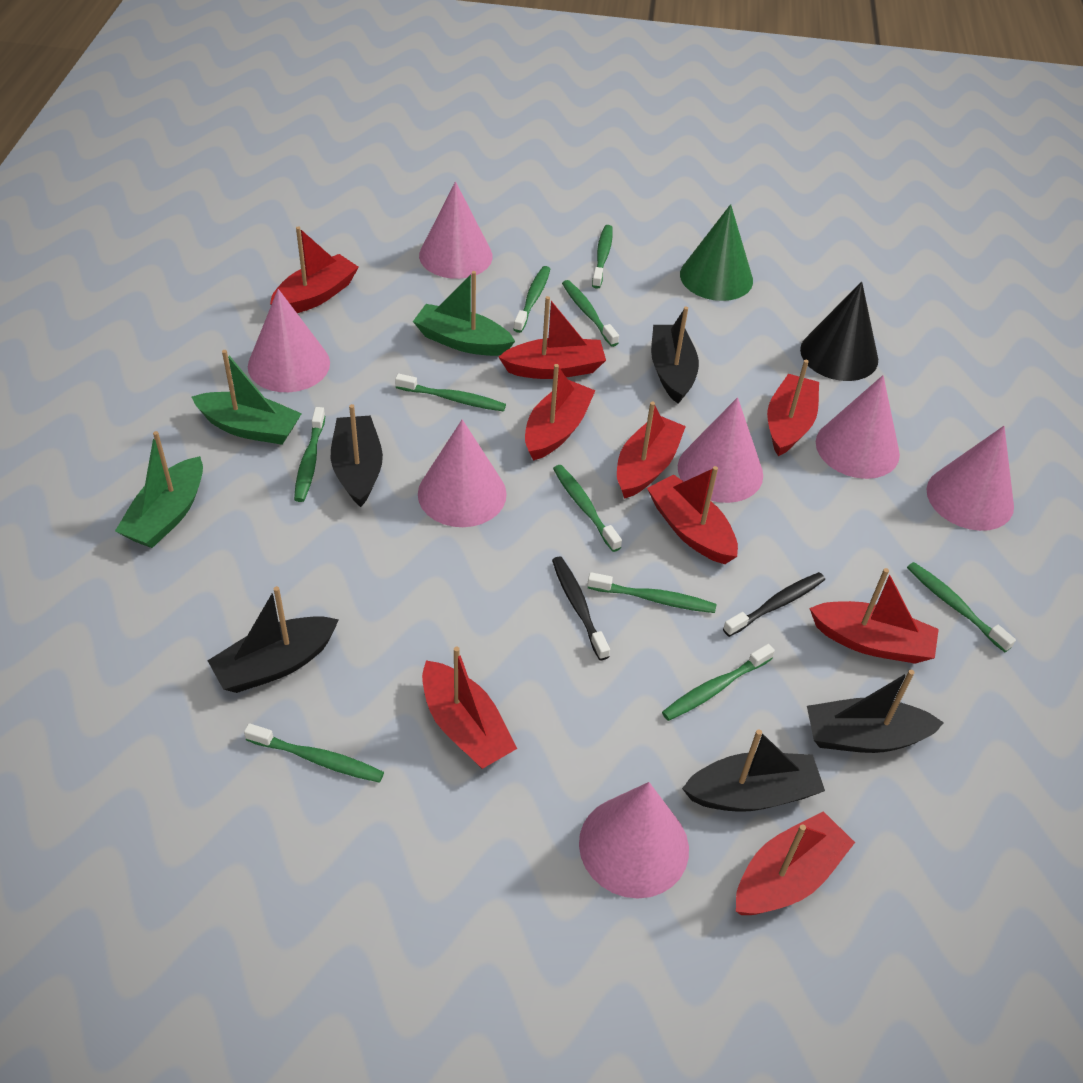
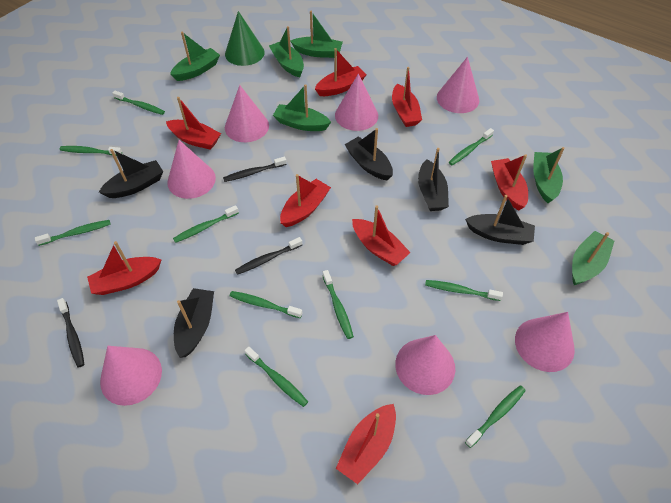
black cone: [800,282,878,381] = 1 -> none = 0
black toothbrush: [552,557,610,660] [723,572,825,637] = 2 -> [57,298,84,368] [223,157,287,182] [235,237,302,275] = 3
green boat: [115,431,203,548] [192,350,302,445] [413,271,515,356] = 3 -> [170,32,220,81] [269,26,304,77] [273,84,331,131] [290,11,343,58] [533,147,565,203] [572,231,614,285] = 6
red boat: [270,226,359,313] [422,647,517,769] [499,296,606,379] [525,364,595,461] [617,401,686,499] [647,466,738,564] [736,811,855,915] [767,360,819,456] [809,568,939,664] = 9 -> [87,241,161,295] [166,97,221,150] [280,174,331,227] [315,48,366,96] [336,404,396,484] [352,206,411,266] [392,67,422,127] [491,154,528,211] = 8

